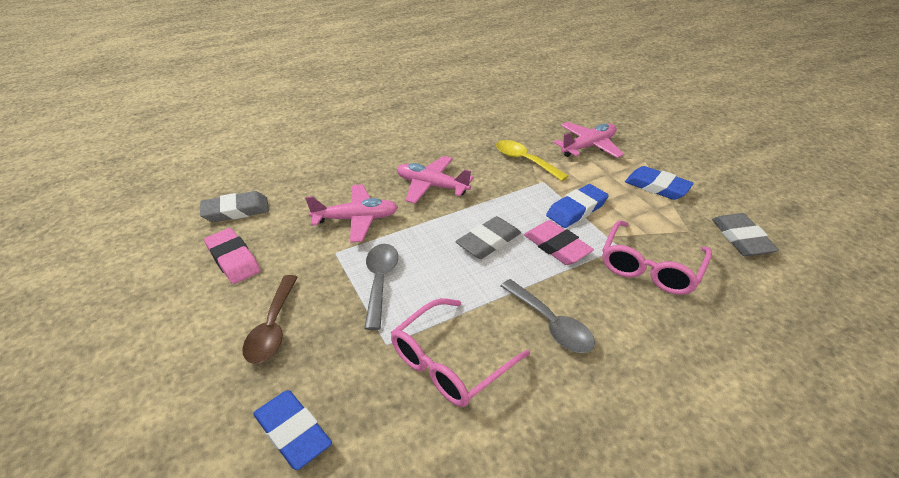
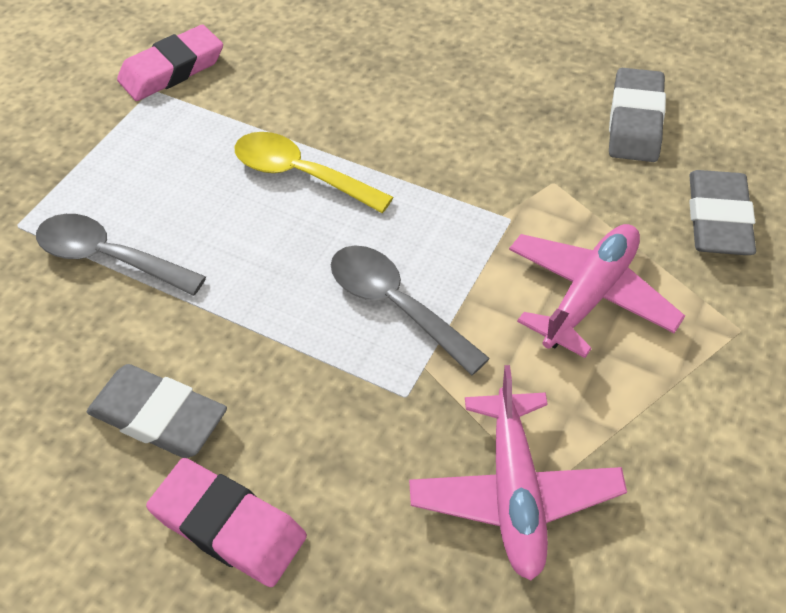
blue eraser: [253,390,332,470] [546,184,609,228] [625,166,694,200] = 3 -> none = 0
brown spoon: [242,275,298,364] = 1 -> none = 0
pink glasses: [391,298,530,407] [602,220,712,295] = 2 -> none = 0
pink plane: [305,184,398,243] [397,156,474,204] [554,122,624,158] = 3 -> [409,365,627,580] [509,224,685,358] = 2

